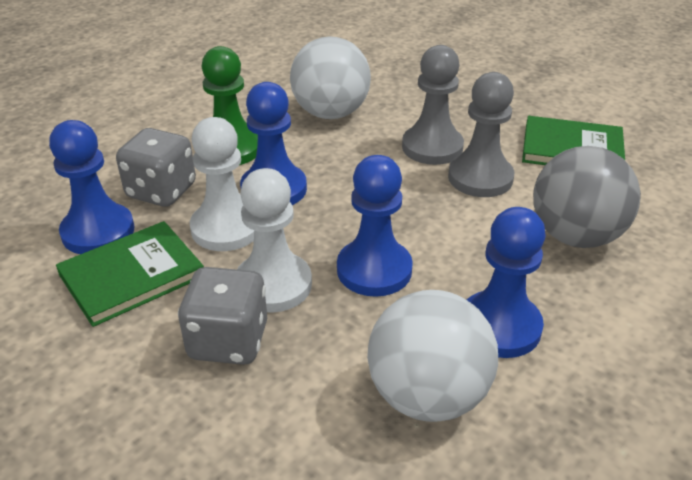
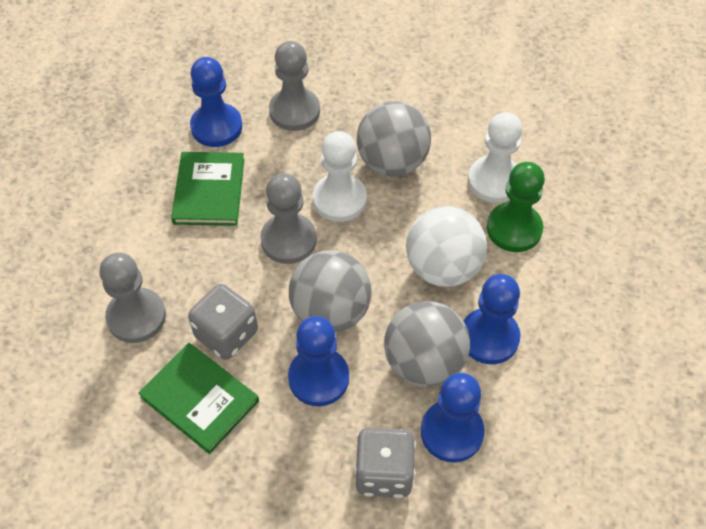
grey ball: [533,146,641,248] = 1 -> [289,250,372,333] [357,101,431,176] [384,301,470,387] = 3
grey pawn: [402,45,464,165] [448,72,514,197] = 2 -> [100,253,166,343] [260,173,317,264] [269,41,320,131] = 3
white ball: [290,36,371,119] [367,290,498,422] = 2 -> [406,206,487,287] = 1

